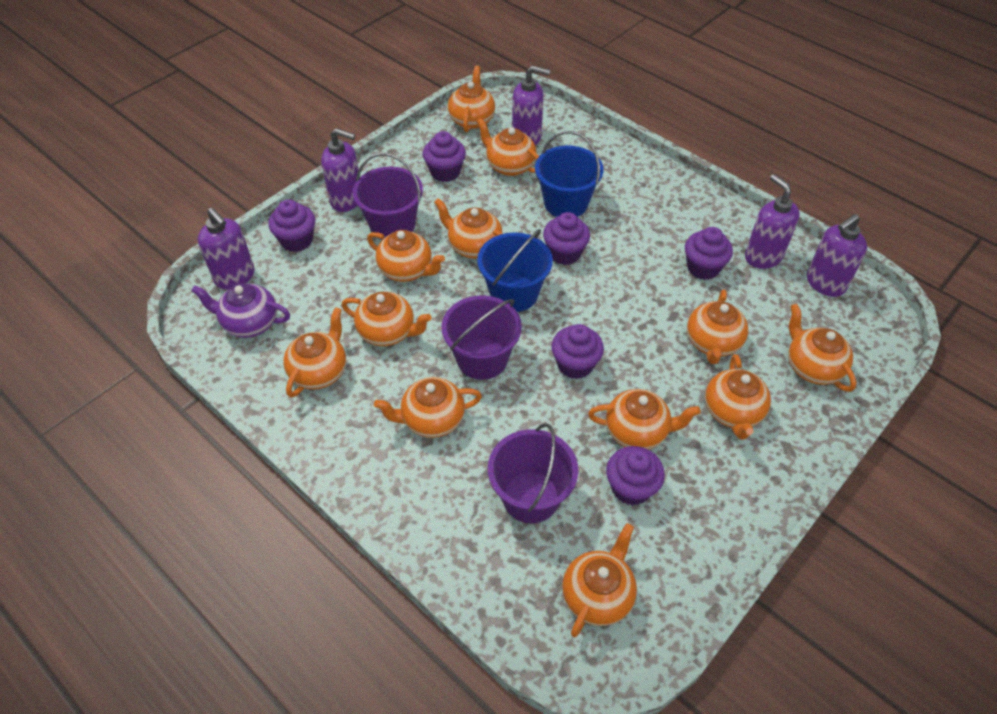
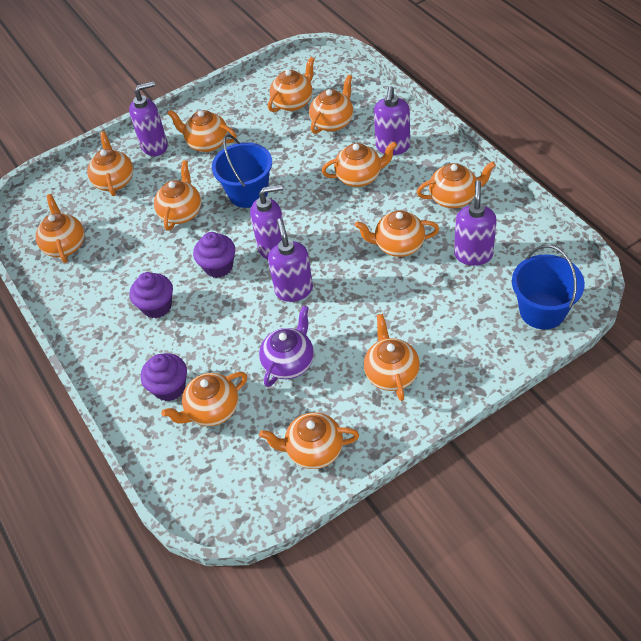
purple bucket: [352,153,423,240] [442,295,522,380] [488,423,578,523] = 3 -> none = 0
purple cupcake: [268,199,315,252] [423,131,466,182] [543,212,590,265] [551,324,604,379] [606,446,665,506] [685,227,733,280] = 6 -> [130,272,173,318] [141,353,187,401] [193,232,235,278] = 3

